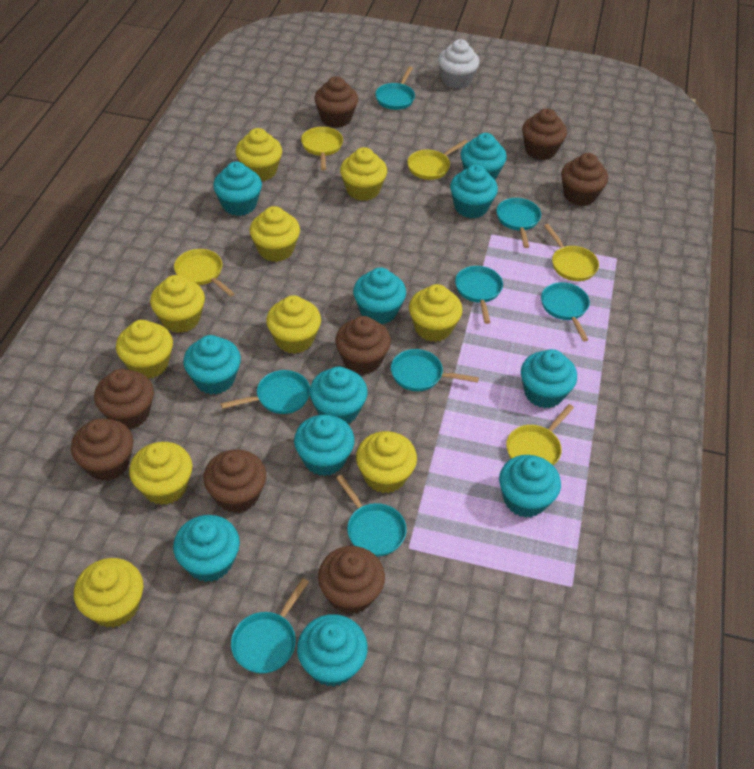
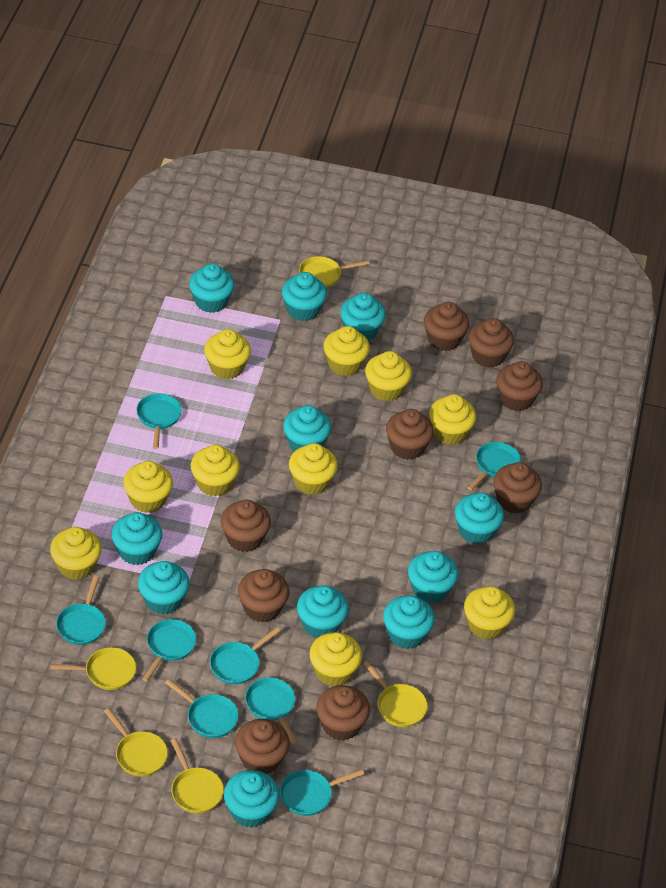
brown cupcake: [71,419,133,481] [94,369,154,429] [203,449,266,513] [315,76,358,127] [318,546,385,614] [335,316,391,375] [522,108,567,160] [561,153,608,206] = 8 -> [221,500,271,552] [235,719,290,774] [238,569,289,623] [316,685,370,741] [386,409,434,460] [424,302,469,351] [468,318,514,368] [493,462,542,514] [496,361,543,411] = 9
white cupcake: [438,39,480,89] = 1 -> none = 0

